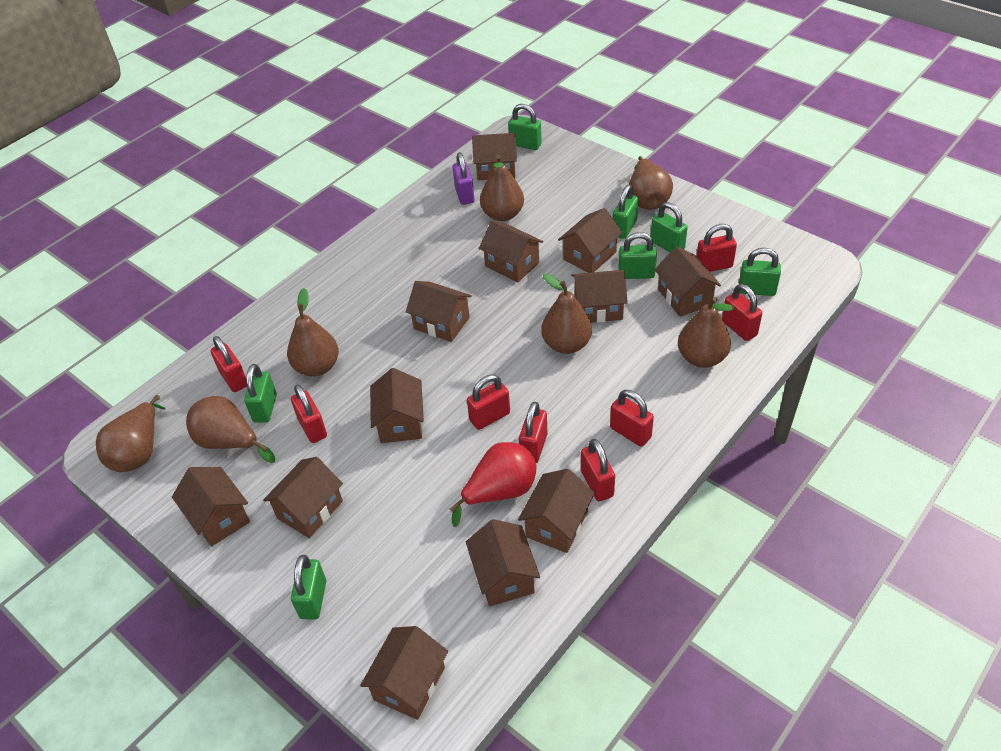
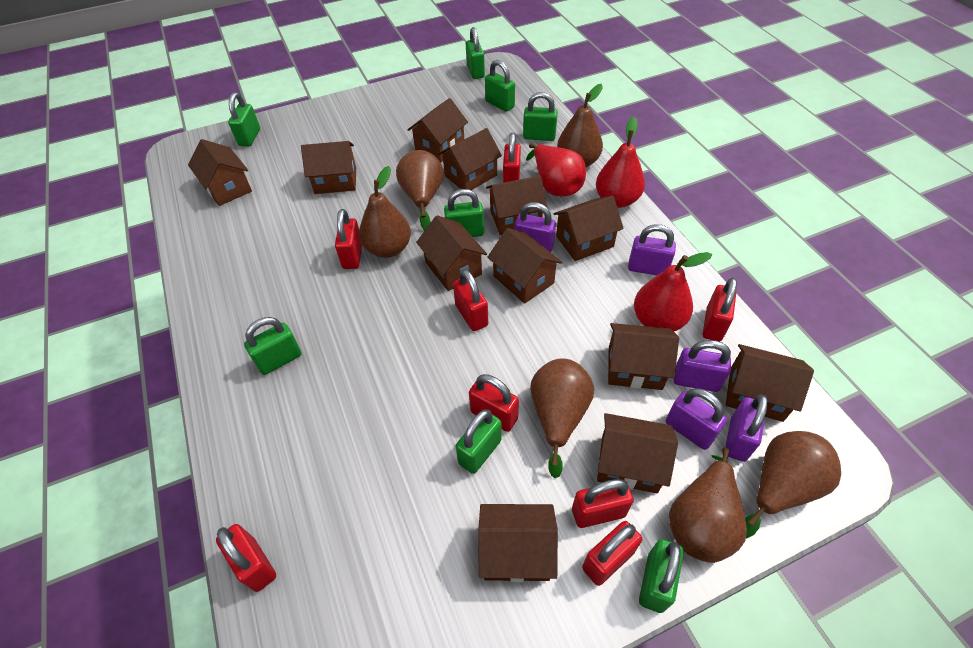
brown pear: [96,395,165,472] [186,396,275,463] [287,288,339,377] [480,155,524,221] [541,273,592,354] [629,156,673,210] [678,297,734,368] = 7 -> [359,166,411,258] [396,150,443,231] [530,358,594,478] [557,84,603,167] [669,447,747,563] [745,431,841,538] = 6
green padlock: [244,364,277,423] [291,555,326,620] [508,104,542,150] [613,184,638,239] [618,232,657,279] [651,202,688,253] [739,248,781,296] = 7 -> [228,92,260,147] [244,317,302,375] [444,189,484,237] [456,409,502,474] [466,27,485,79] [485,60,515,112] [523,92,558,141] [639,539,684,613] = 8
purple padlock: [453,152,475,205] = 1 -> [515,202,556,252] [628,224,676,275] [666,388,727,450] [673,340,731,392] [725,394,768,462] = 5
red pear: [450,442,537,527] = 1 -> [526,144,586,197] [596,117,645,208] [634,252,712,331] = 3

